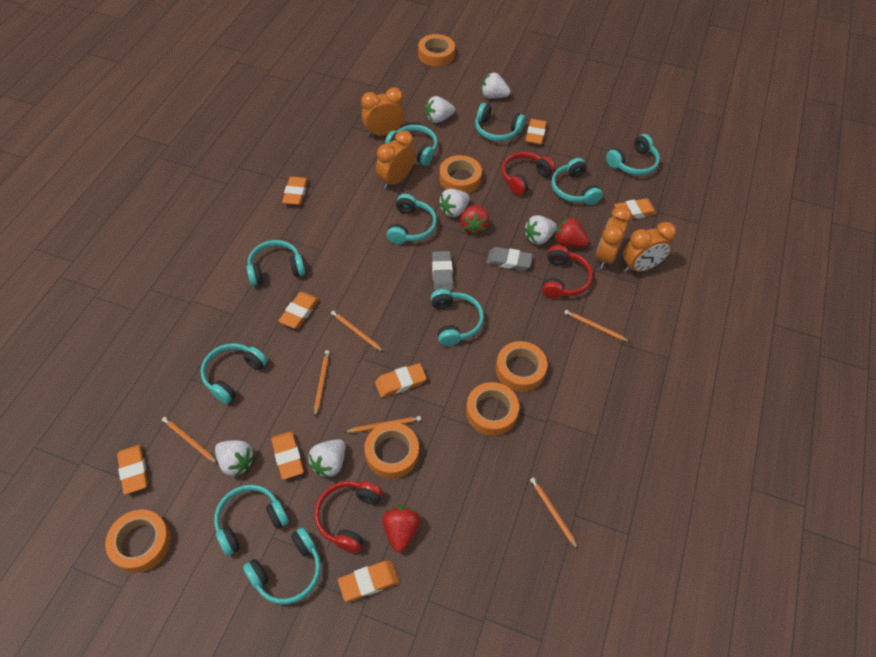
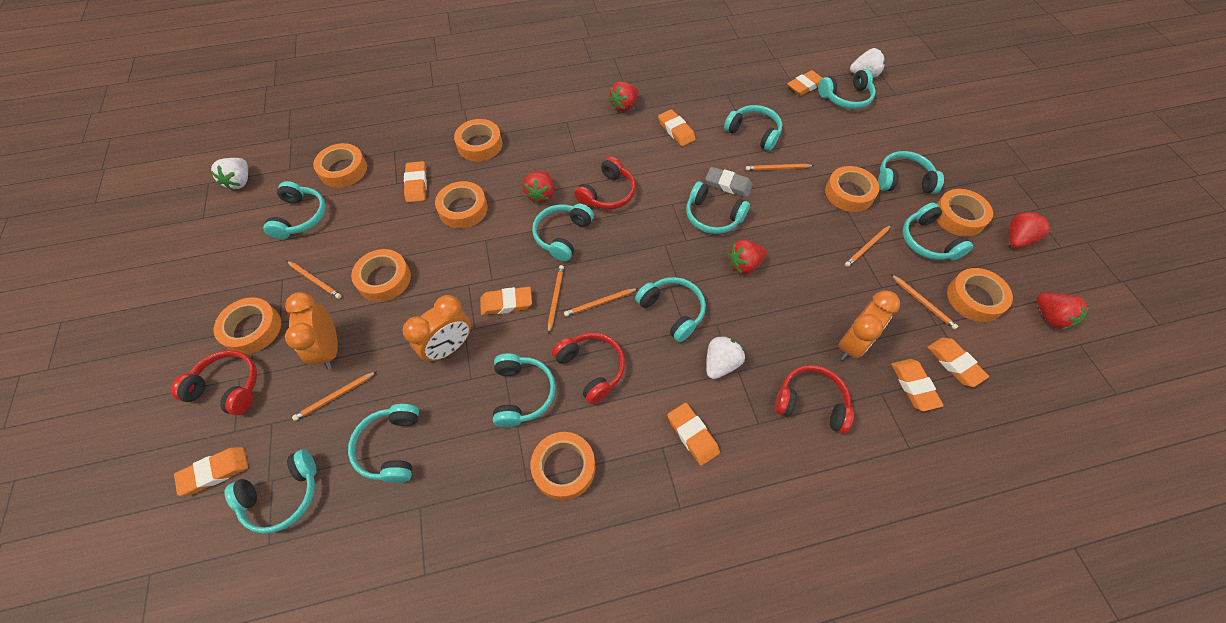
grey eraser: [432,251,453,291] [486,247,533,270] = 2 -> [705,167,753,197] = 1
orange clock: [361,87,404,137] [376,130,415,189] [596,205,632,269] [623,222,676,273] = 4 -> [285,292,338,369] [402,295,471,363] [838,290,900,360] = 3
orange pencil: [162,417,218,464] [314,350,330,416] [331,310,384,352] [345,416,421,433] [530,477,578,549] [564,310,630,342] = 6 -> [287,261,341,299] [292,371,377,421] [548,265,564,334] [564,288,638,317] [746,164,814,170] [845,225,891,267] [891,274,958,330] = 7
orange tape: [105,509,171,573] [365,422,419,479] [418,34,455,67] [439,155,482,194] [466,382,519,436] [496,341,547,392] = 6 -> [214,297,281,354] [313,143,367,188] [351,249,411,302] [435,181,488,229] [454,119,502,162] [531,432,595,500] [825,166,879,212] [936,189,993,237] [947,268,1013,322] = 9
red headphones: [314,481,383,553] [501,152,555,195] [542,245,593,299] = 3 -> [171,350,257,416] [552,333,625,404] [574,157,636,210] [774,365,854,434] = 4
red strawberry: [382,506,420,552] [460,205,489,235] [555,217,589,247] = 3 -> [522,171,554,204] [609,81,639,112] [728,240,767,274] [1009,211,1051,248] [1036,293,1089,330] = 5
turquoise headphones: [201,343,267,404] [214,485,289,556] [243,527,321,605] [247,240,305,286] [385,125,438,166] [386,194,437,244] [430,289,484,346] [475,103,525,141] [551,158,603,205] [606,134,660,175] = 10 -> [225,449,317,534] [263,181,326,239] [348,404,419,483] [493,354,556,427] [532,204,594,261] [635,277,706,342] [686,181,750,234] [724,105,782,151] [818,69,876,109] [878,151,944,194] [903,203,973,261] = 11
white strawberry: [215,440,255,477] [308,439,345,478] [425,96,455,123] [438,189,470,217] [482,73,511,98] [524,215,557,245] = 6 -> [210,158,248,190] [706,335,745,379] [850,48,885,78] = 3

